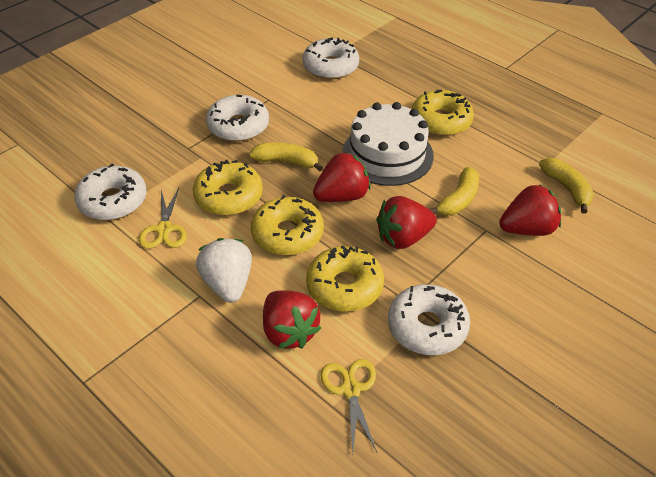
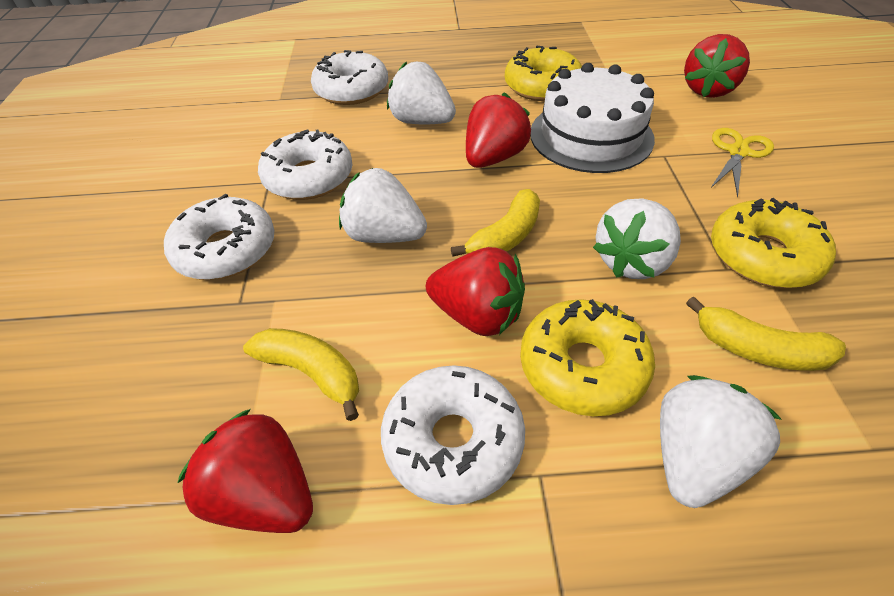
white strawberry: [196,238,252,303] = 1 -> [339,168,427,243] [387,61,456,125] [593,198,681,279] [660,375,782,508] = 4
yellow donut: [193,160,263,215] [251,195,324,255] [306,245,384,312] [412,90,474,136] = 4 -> [505,45,582,101] [520,299,655,416] [711,198,836,288] = 3
yellow scissors: [139,188,187,249] [320,359,377,454] = 2 -> [711,128,774,197] = 1

